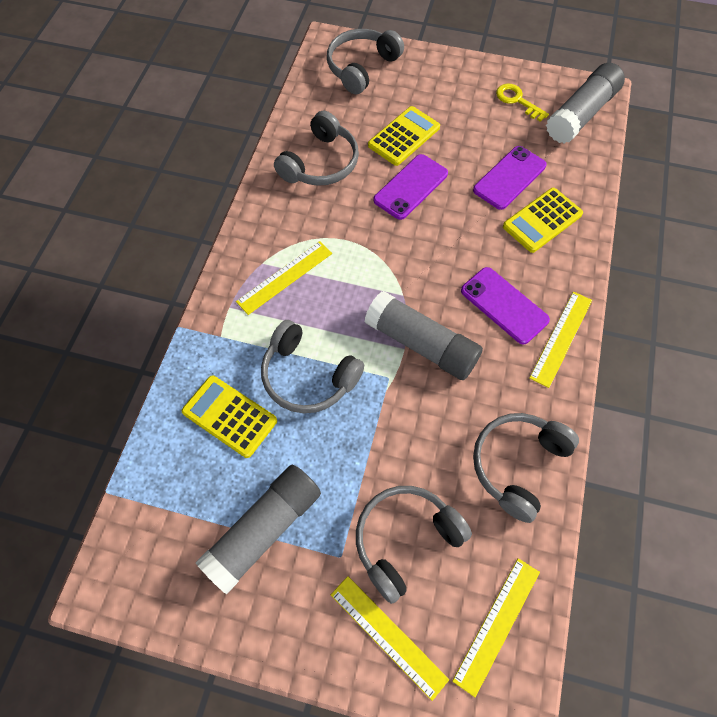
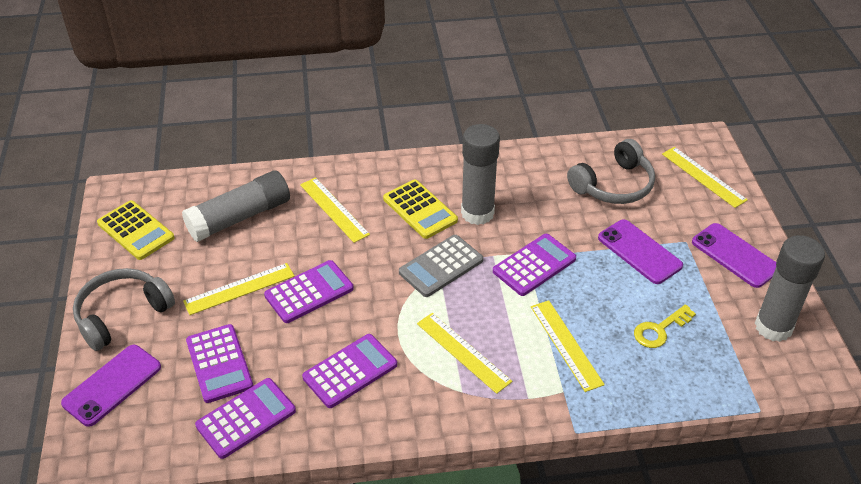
grey calculator: none = 0 -> [399,235,483,297] = 1
grey headphones: [261,320,364,413] [274,111,359,186] [327,29,404,94] [356,486,472,604] [473,413,579,523] = 5 -> [73,268,175,351] [567,139,655,204] = 2
purple calculator: none = 0 -> [186,324,253,403] [195,378,296,459] [264,260,354,323] [302,334,397,408] [493,234,576,296] = 5
yellow calculator: [182,375,277,458] [368,106,440,166] [503,188,583,253] = 3 -> [97,200,175,260] [383,179,458,239] = 2
yellow ruler: [236,241,332,315] [331,576,449,701] [452,558,540,697] [529,291,592,388] = 4 -> [183,263,295,315] [300,177,370,243] [417,313,512,394] [531,300,605,392] [662,147,748,208] = 5

